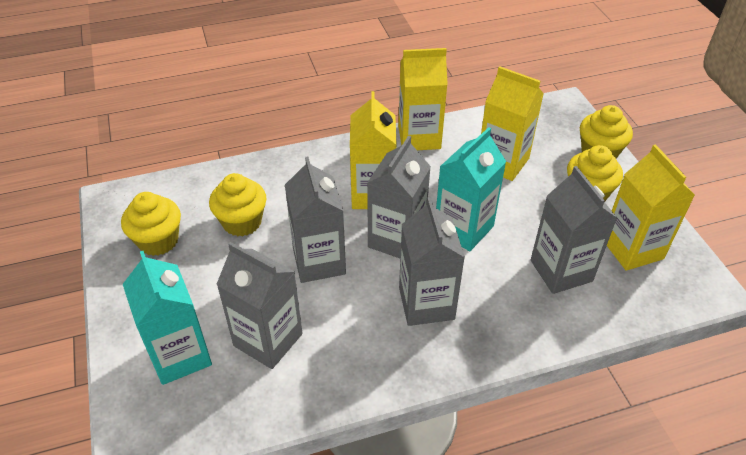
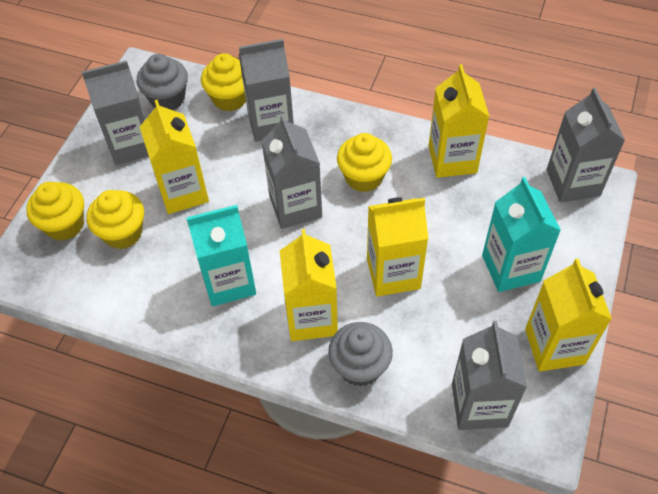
grey cupcake: none = 0 -> [137,54,188,110] [328,322,393,387] = 2
yellow carton: [350,91,397,209] [398,48,448,150] [481,66,544,181] [607,144,695,271] = 4 -> [140,100,209,214] [280,229,338,341] [367,197,429,297] [429,64,490,178] [525,258,612,372] = 5

